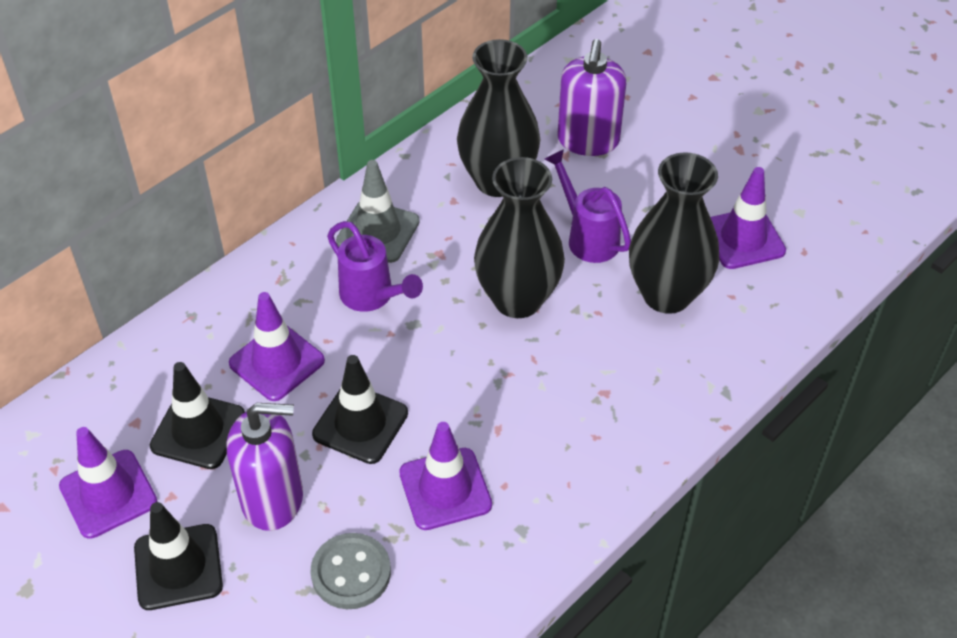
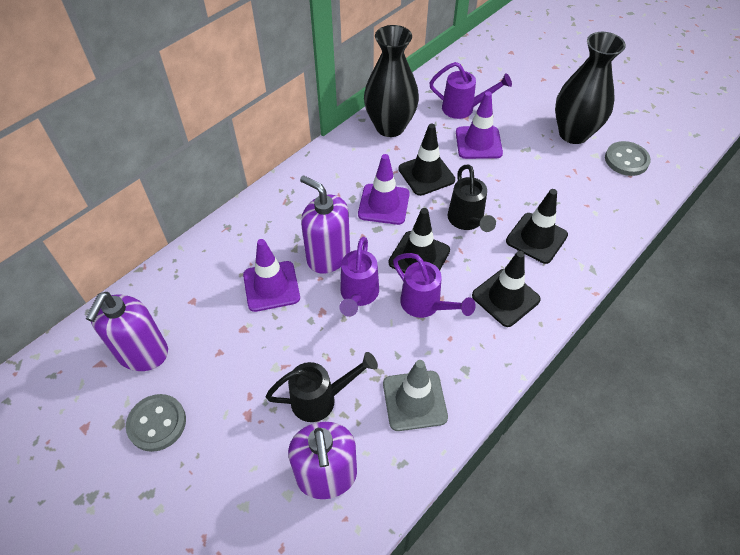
black traffic cone: [134,502,223,610] [150,362,245,469] [312,355,408,464] = 3 -> [388,208,450,273] [398,124,455,196] [472,251,541,327] [506,189,568,264] = 4
black vase: [457,39,541,197] [474,157,565,318] [629,152,719,314] = 3 -> [364,25,419,137] [555,32,626,144] = 2
black watering can: none = 0 -> [265,352,378,422] [448,164,496,232] = 2
grey button: [311,533,391,609] = 1 -> [126,394,186,452] [605,141,651,176] = 2
purple soap dispenser: [227,403,303,531] [558,39,626,156] = 2 -> [86,292,168,371] [288,422,357,499] [300,175,350,273] = 3
purple traffic cone: [59,427,157,539] [229,292,325,401] [399,422,492,530] [710,167,786,269] = 4 -> [243,239,300,312] [358,154,410,225] [456,91,503,159] = 3
purple watering can: [327,221,423,312] [545,149,631,263] = 2 -> [339,237,379,317] [393,253,476,318] [429,62,512,119] = 3

